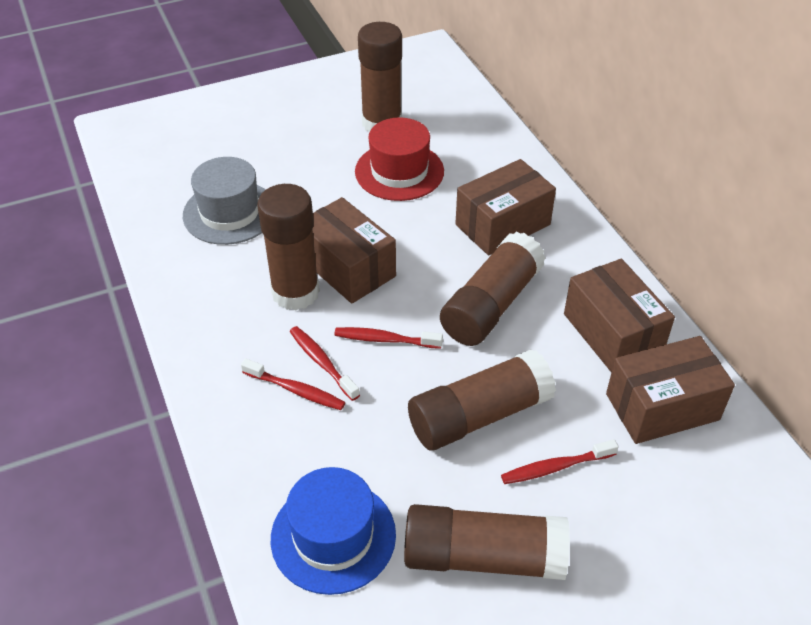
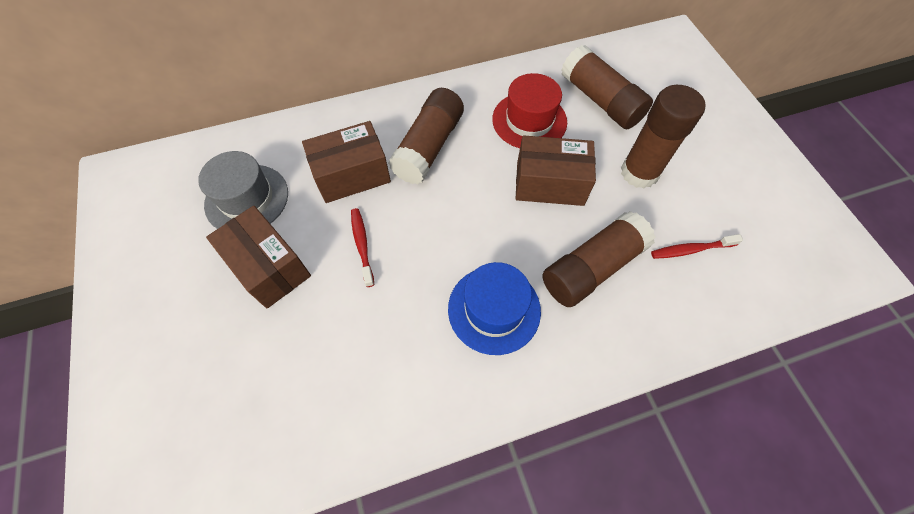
brown box: [312,197,396,304] [455,159,556,255] [564,259,675,373] [606,336,735,444] = 4 -> [206,206,311,308] [302,121,391,203] [515,136,596,206] = 3
brown glue stick: [257,184,320,310] [358,22,402,132] [404,504,570,580] [408,349,556,451] [440,232,546,346] = 5 -> [388,88,464,184] [542,211,655,307] [561,45,653,129] [621,85,706,189] = 4
red toothbrush: [241,358,345,410] [290,326,360,401] [334,327,443,349] [501,439,618,484] = 4 -> [351,208,374,287] [651,234,743,259] = 2

